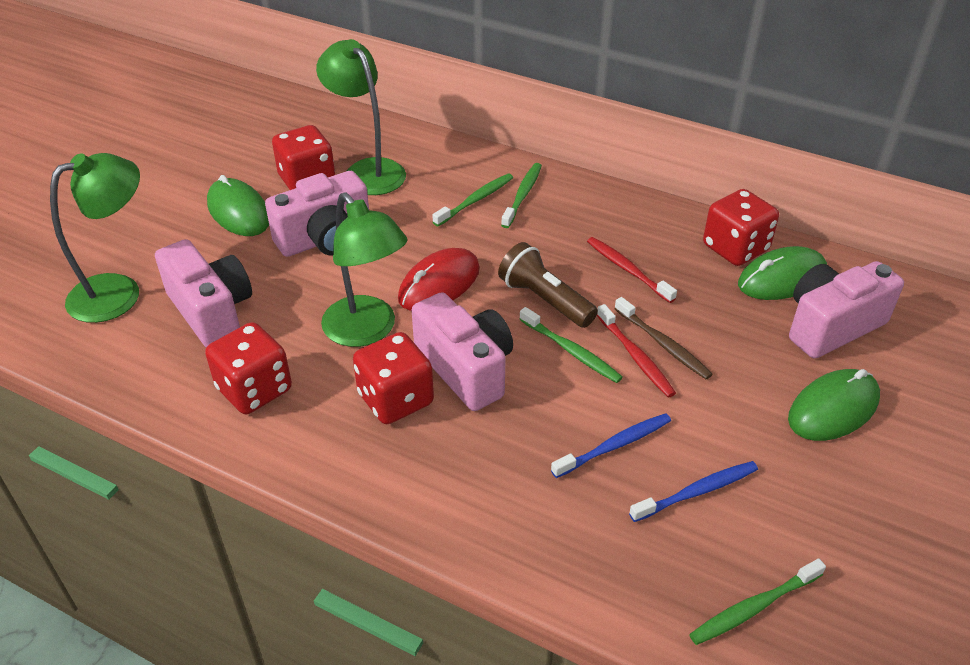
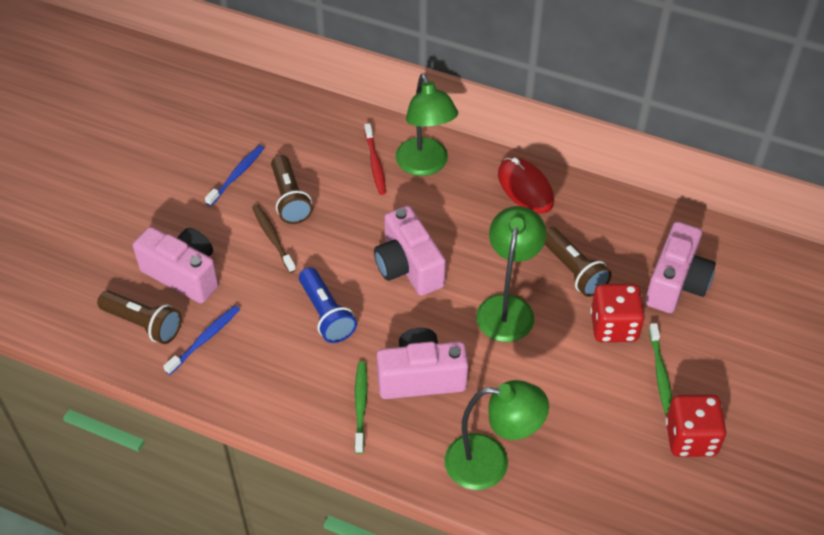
blue flashlight: none = 0 -> [299,267,357,343] = 1
brown flashlight: [498,242,598,328] = 1 -> [97,290,182,344] [271,155,313,224] [545,227,611,297] = 3
green mouse: [207,175,269,236] [738,246,827,300] [788,369,880,441] = 3 -> none = 0
green toothbrush: [433,174,513,226] [501,163,542,228] [519,307,623,383] [689,559,826,645] = 4 -> [354,361,367,454] [649,323,672,415] = 2
red dice: [205,322,292,414] [272,125,335,190] [353,332,434,424] [703,189,779,266] = 4 -> [590,284,645,342] [665,395,727,457] = 2
red toothbrush: [587,237,677,303] [597,304,676,397] = 2 -> [364,123,386,195] = 1

